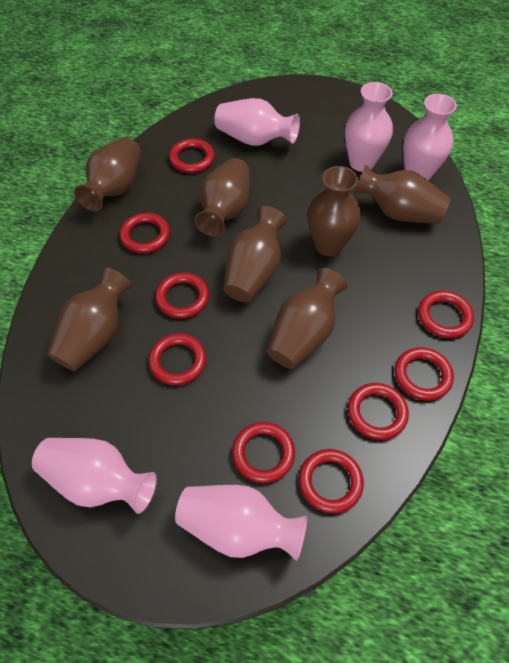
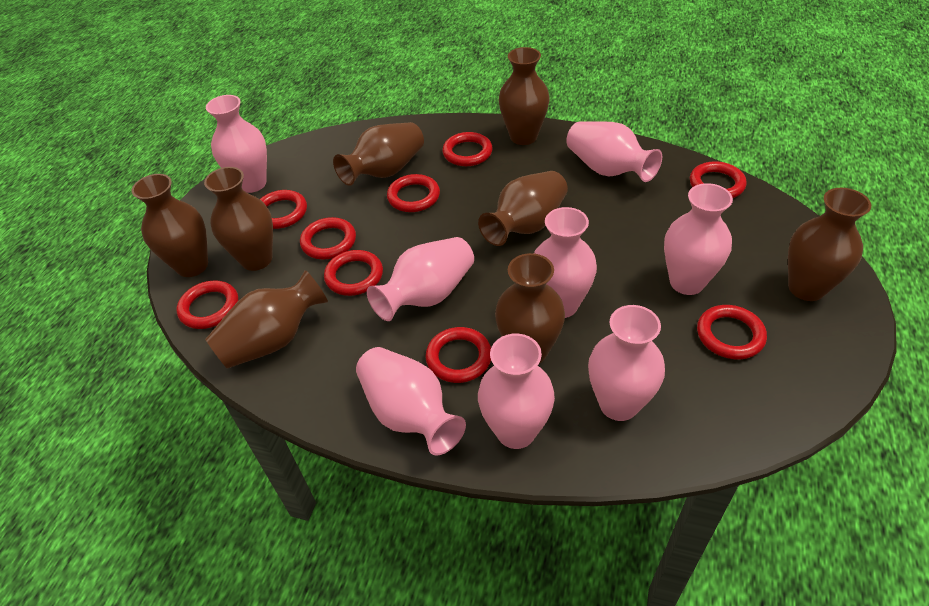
brown vase: [47,267,132,371] [74,137,141,211] [194,158,250,237] [223,206,287,302] [267,268,347,369] [307,166,361,256] [354,165,451,224] = 7 -> [132,174,208,277] [204,167,273,271] [205,270,328,369] [333,122,424,186] [478,171,568,246] [495,253,565,364] [499,47,549,145] [788,188,871,301] = 8
pink vase: [32,438,157,514] [175,485,307,561] [215,98,300,146] [345,82,393,172] [403,94,457,181] = 5 -> [206,95,267,193] [356,347,466,456] [367,237,474,321] [478,333,555,449] [534,207,597,318] [566,121,662,182] [588,305,665,421] [664,183,733,295] = 8

